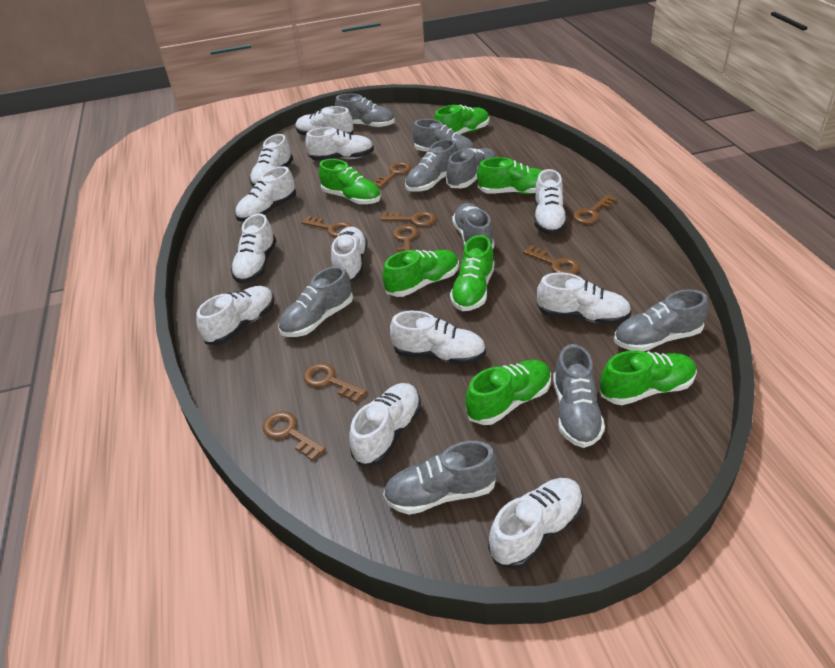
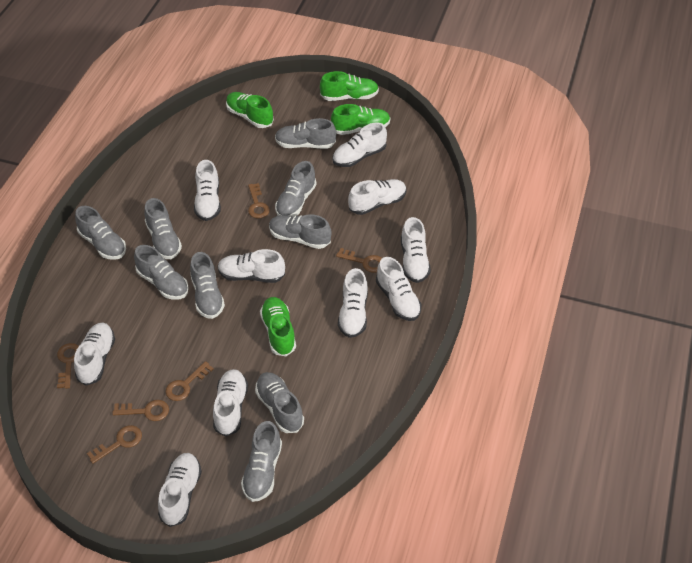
brown key: [263,411,326,461] [301,216,352,237] [303,363,367,403] [373,162,411,188] [380,211,436,226] [393,225,418,253] [523,245,580,274] [573,195,617,224] = 8 -> [57,343,79,389] [87,425,142,464] [112,400,169,421] [165,361,214,401] [248,183,270,219] [336,248,382,273] = 6
green shoe: [319,159,381,204] [382,250,459,297] [434,105,489,135] [450,235,495,311] [465,360,551,425] [477,157,543,194] [600,350,697,405] = 7 -> [226,92,274,128] [260,297,296,356] [320,71,379,101] [331,104,390,135] = 4
white shoe: [196,286,274,345] [231,213,276,283] [235,166,296,222] [250,134,293,187] [296,106,353,135] [305,127,374,161] [331,227,368,282] [349,383,421,466] [390,311,486,365] [488,478,583,569] [534,169,567,235] [537,272,632,325] = 12 -> [74,323,115,386] [158,453,202,527] [194,160,221,221] [213,369,248,437] [218,249,285,283] [332,123,387,167] [338,268,368,338] [348,179,406,215] [376,257,422,321] [401,217,431,283] = 10

